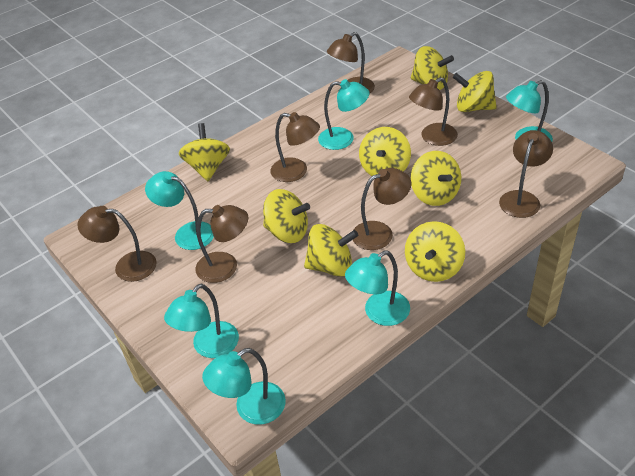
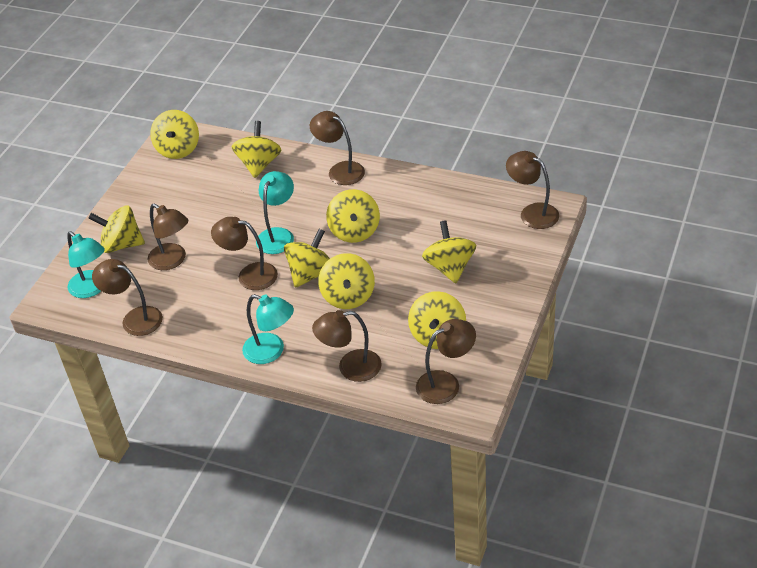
turquoise lamp: [145,171,214,250] [164,284,239,358] [202,348,286,425] [318,79,370,150] [345,251,410,326] [506,80,553,141] = 6 -> [67,231,105,298] [242,294,294,364] [256,171,294,254] = 3

